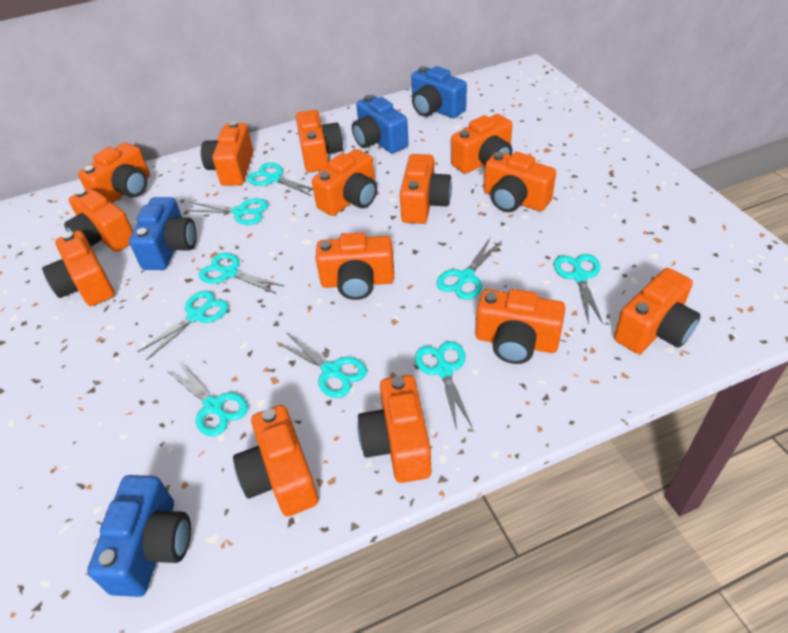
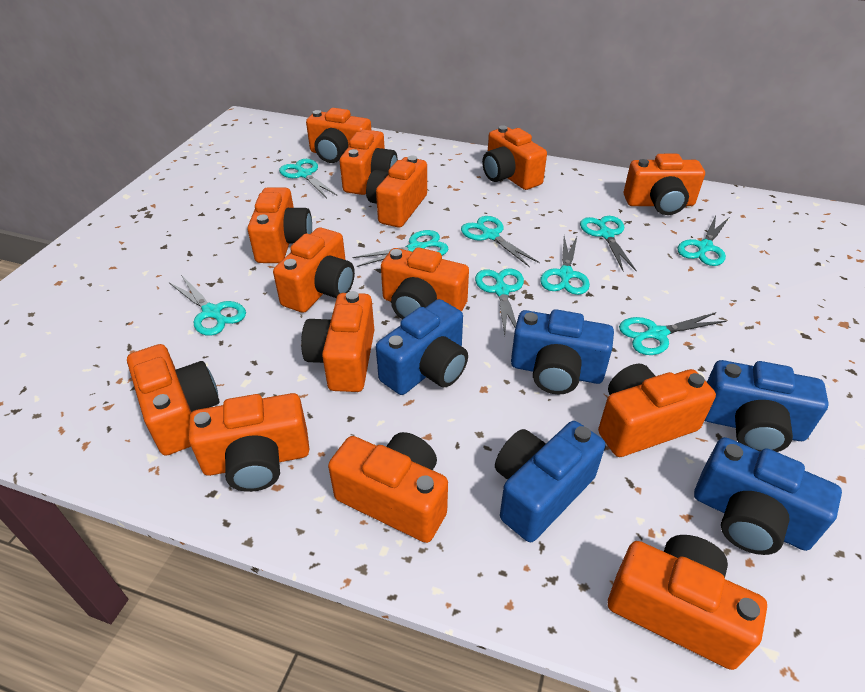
blue camera: [87,475,191,597] [129,197,196,270] [352,95,408,153] [411,66,467,118] = 4 -> [376,299,468,395] [495,421,605,542] [511,309,614,395] [694,437,842,555] [705,360,829,452] = 5

